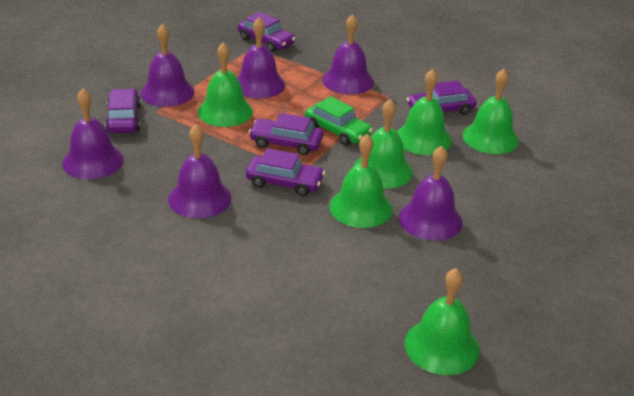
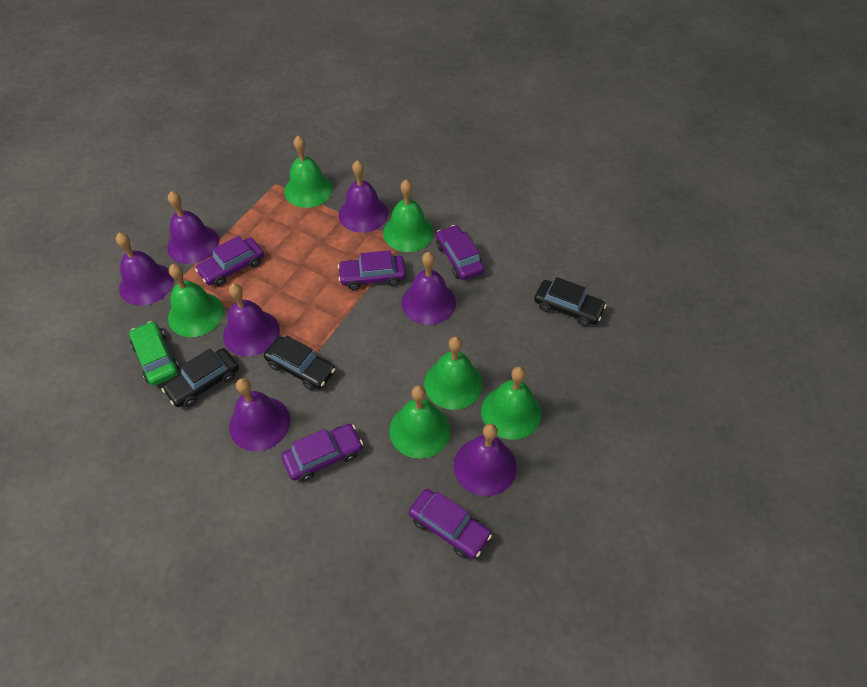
black car: none = 0 -> [162,348,239,407] [264,335,336,390] [534,277,607,327] = 3
purple bell: [62,89,124,179] [140,24,195,107] [168,124,232,218] [237,18,285,99] [322,14,374,95] [399,146,463,241] = 6 -> [116,233,174,306] [167,191,219,264] [223,283,280,357] [229,378,290,451] [339,160,388,233] [402,252,456,325] [454,423,517,496] = 7

